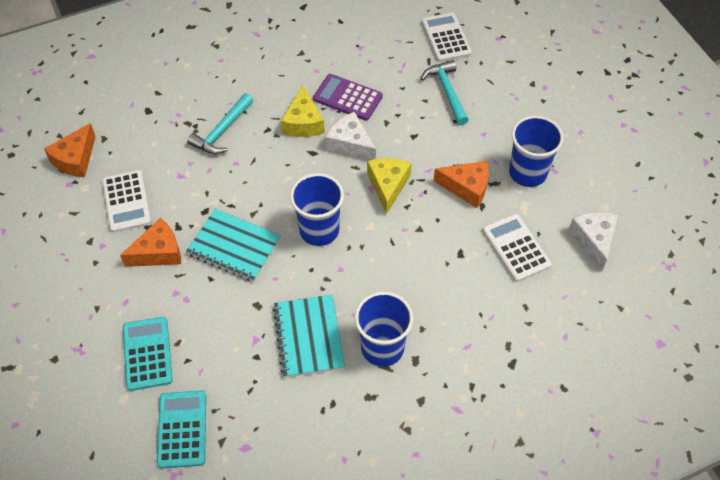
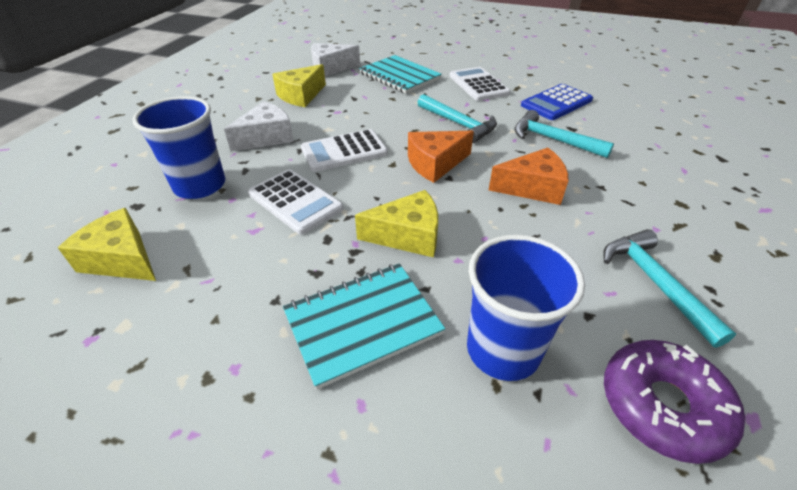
blue calculator: none = 0 -> [521,84,593,120] = 1
blue cup: [290,173,344,246] [355,292,413,367] [509,116,564,187] = 3 -> [133,96,225,199] [467,235,585,381] = 2
orange cheese: [44,123,96,177] [120,218,181,267] [434,161,489,208] = 3 -> [408,131,474,183] [489,147,568,205] = 2
purple calculator: [313,74,383,121] = 1 -> none = 0
purple donut: none = 0 -> [604,340,745,464] = 1
turquoise calculator: [123,317,173,391] [157,390,206,469] = 2 -> none = 0
turquoise hammer: [187,93,253,154] [421,60,469,125] = 2 -> [417,94,497,143] [515,110,614,158] [603,229,736,348] = 3
yellow cheese: [281,85,325,137] [367,158,411,214] = 2 -> [58,208,156,281] [272,64,326,107] [355,190,438,258] = 3

